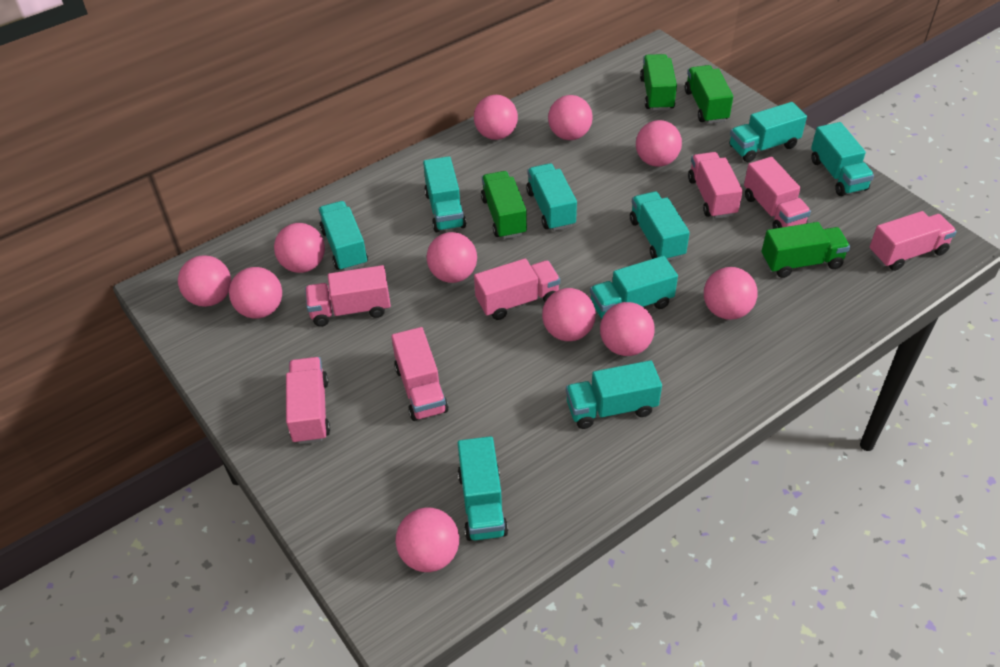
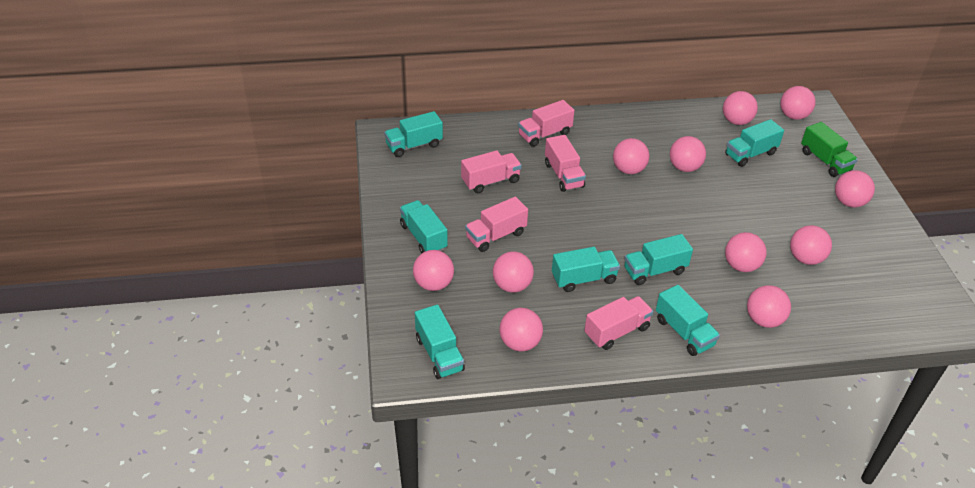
green truck: [481,171,527,239] [640,54,677,111] [685,65,733,124] [762,222,850,278] = 4 -> [801,122,858,177] = 1
pink truck: [286,357,330,444] [305,265,391,327] [391,327,449,421] [474,258,560,320] [688,152,743,219] [744,157,811,229] [869,211,957,271] = 7 -> [461,150,522,194] [465,197,528,252] [518,100,575,147] [545,135,586,192] [584,296,653,350] = 5
turquoise truck: [318,201,368,271] [423,156,466,232] [458,436,508,541] [526,163,577,231] [566,360,662,429] [590,256,678,318] [630,191,690,261] [729,102,807,162] [811,122,874,196] = 9 -> [384,111,443,157] [400,200,448,254] [415,304,465,379] [552,247,620,292] [624,234,693,285] [656,285,720,356] [725,119,784,167] = 7

